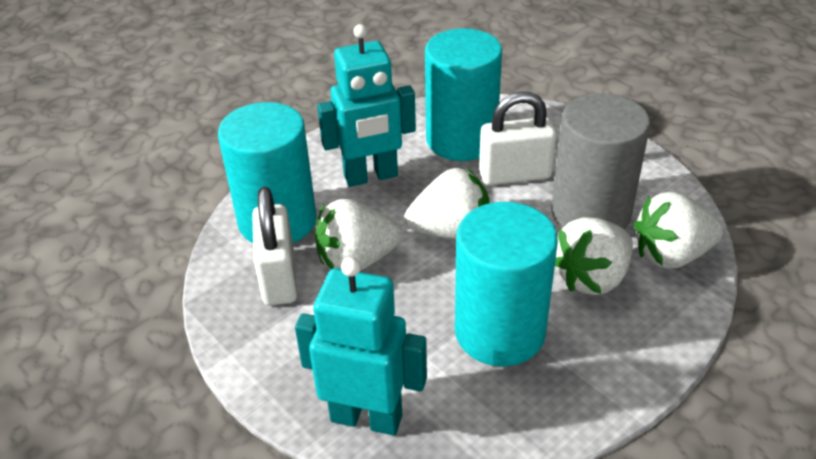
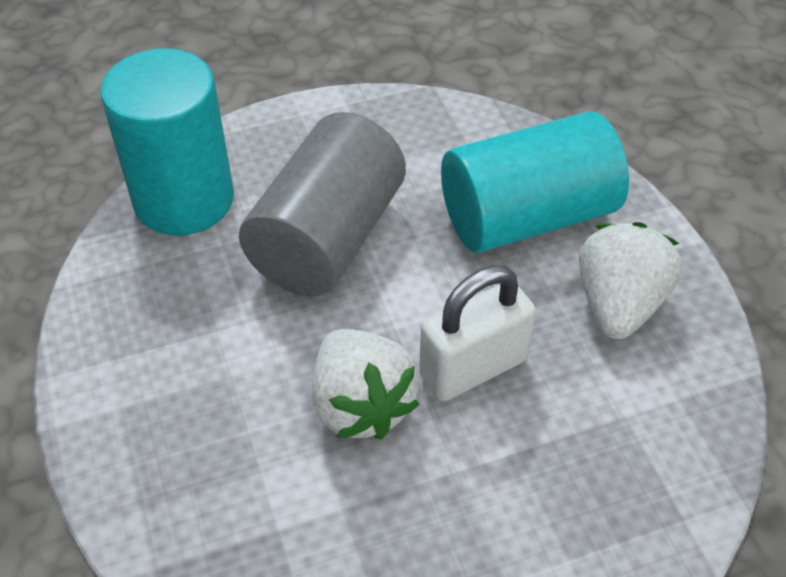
turquoise cylinder: [218,102,317,243] [425,28,502,161] [455,202,558,366] = 3 -> [100,48,234,235] [441,112,629,253] = 2
turquoise robot: [295,257,427,436] [317,24,416,187] = 2 -> none = 0
white padlock: [252,187,297,306] [479,91,556,185] = 2 -> [419,265,536,402] = 1
white strawberry: [315,199,402,271] [405,168,489,240] [555,217,633,295] [634,192,723,269] = 4 -> [312,329,420,439] [579,222,682,339] = 2

